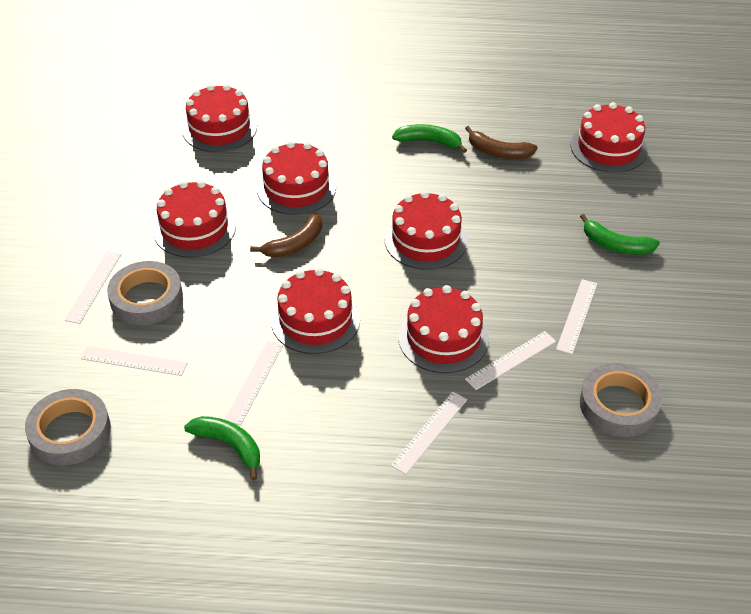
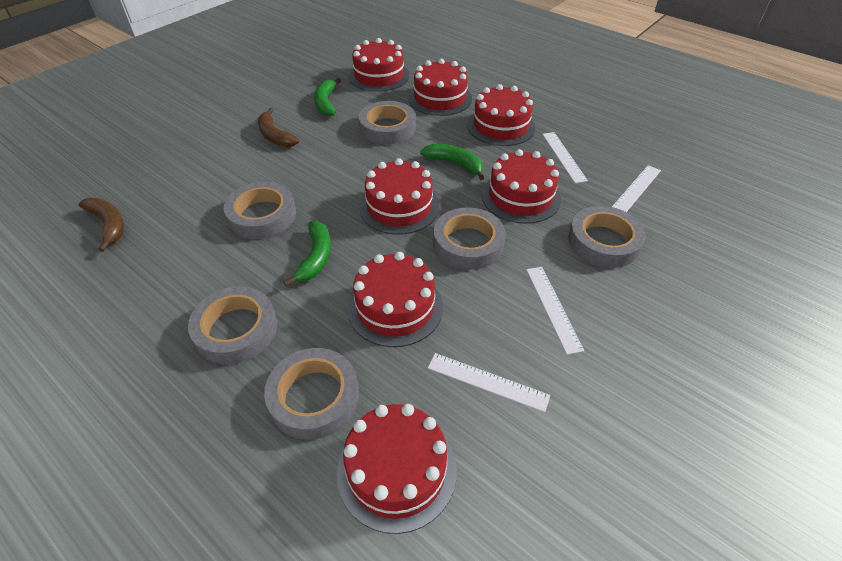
grey tape: [25,389,111,466] [107,261,183,325] [580,363,662,437] = 3 -> [188,286,277,364] [224,182,296,239] [264,348,359,440] [359,101,416,144] [433,207,506,270] [568,206,646,268] = 6
white ruler: [65,251,121,324] [81,346,187,376] [225,341,283,426] [391,391,467,474] [465,331,556,390] [556,279,597,354] = 6 -> [428,353,550,412] [526,267,584,355] [542,132,588,183] [612,165,661,212] = 4

